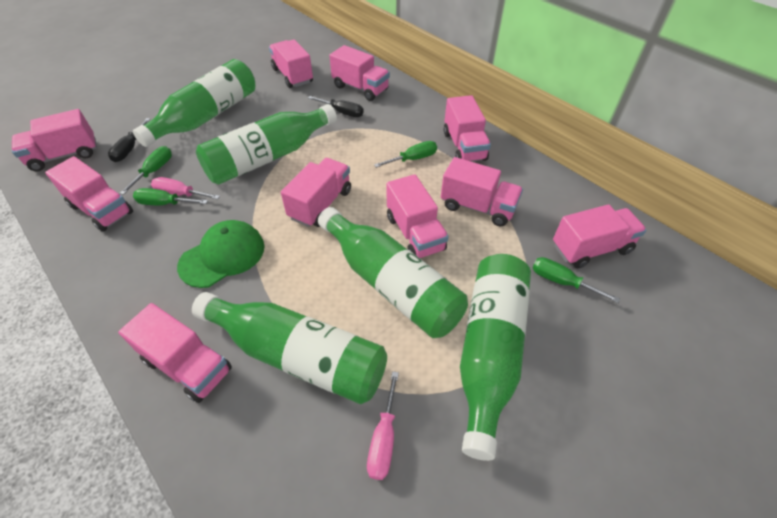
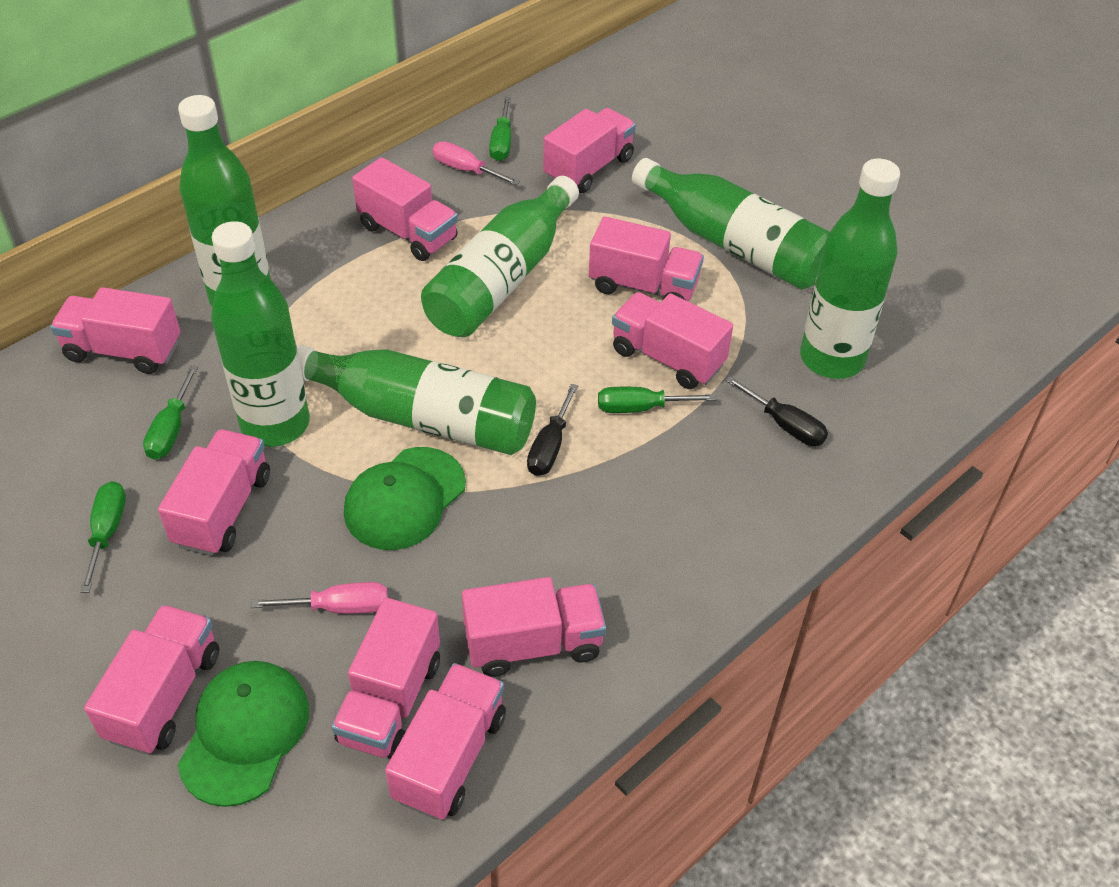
green bottle: [133,59,255,147] [192,292,387,404] [196,104,337,185] [318,207,468,338] [460,254,531,461] = 5 -> [178,95,271,306] [211,221,310,447] [296,345,536,455] [421,176,579,337] [632,158,830,290] [800,159,900,379] = 6
green cap: [177,220,265,288] = 1 -> [178,661,309,807] [344,447,466,550] = 2

